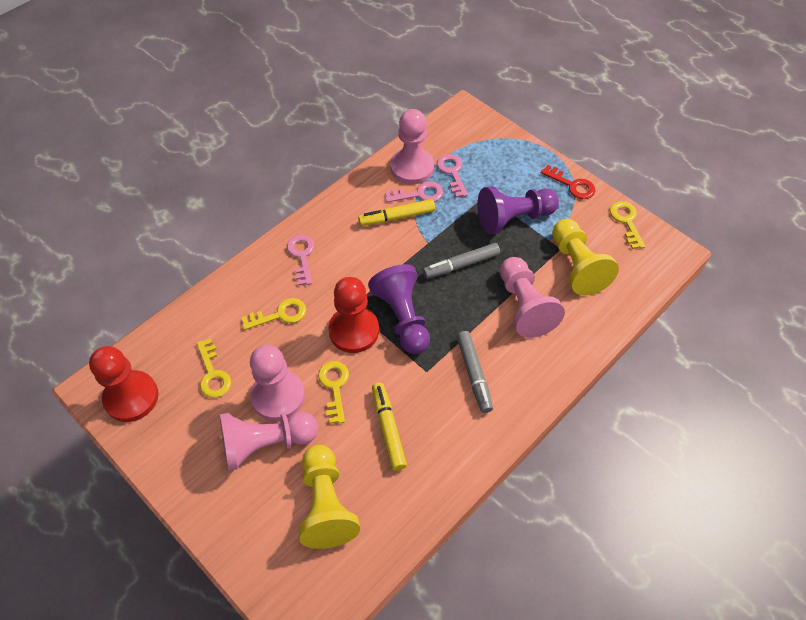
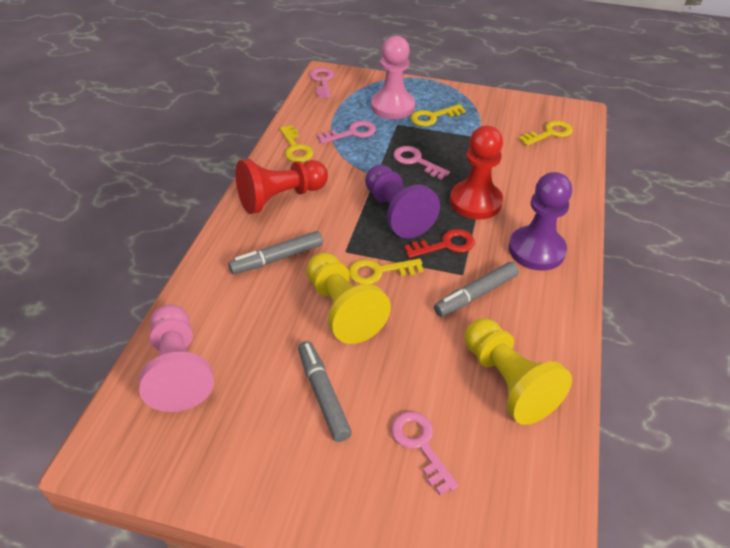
grey marker: [423,243,500,279] [457,331,493,413] = 2 -> [228,231,323,274] [298,341,352,442] [434,262,519,317] = 3
pink key: [287,235,315,286] [385,181,443,202] [437,154,468,198] = 3 -> [310,68,334,98] [317,121,376,144] [391,411,459,495] [393,146,450,179] = 4
pink pawn: [220,412,318,471] [250,345,305,421] [390,109,434,184] [500,257,565,338] = 4 -> [139,305,214,412] [371,35,415,119] = 2
yellow marker: [358,199,435,226] [372,383,407,471] = 2 -> none = 0

